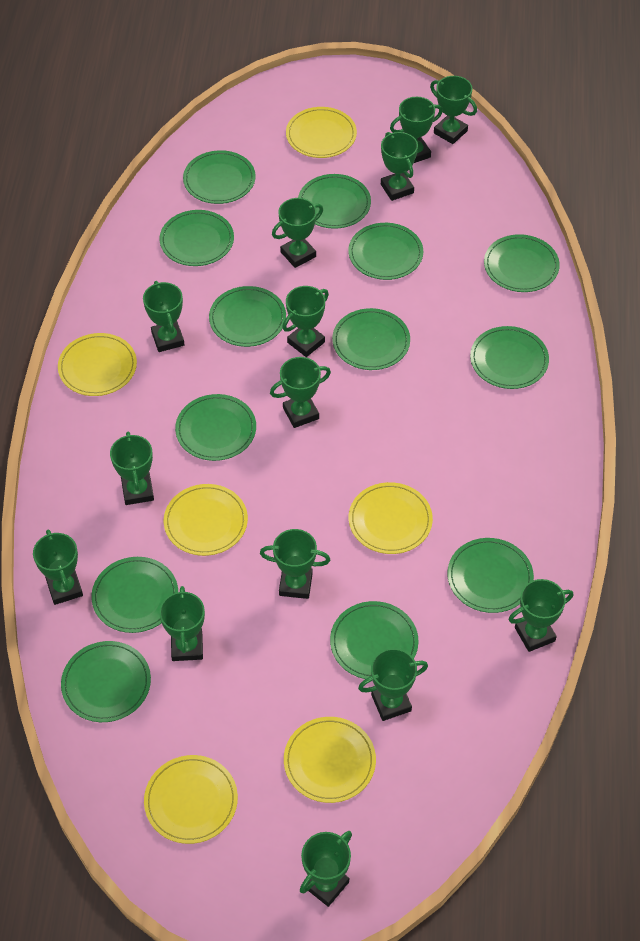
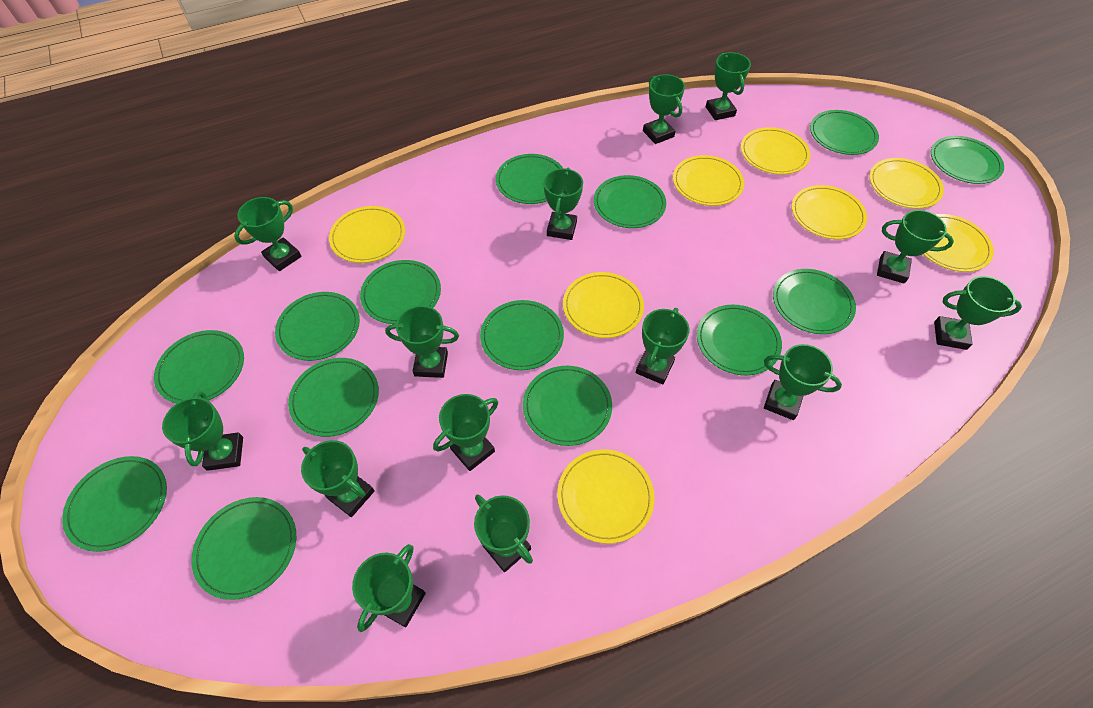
green plate: [61,641,151,722] [91,557,178,633] [159,210,234,266] [175,394,256,461] [183,150,256,204] [209,286,286,347] [298,174,371,229] [330,601,418,679] [332,308,410,370] [348,223,423,280] [447,538,534,613] [470,326,549,389] [484,234,560,292] = 13 -> [62,456,167,552] [154,330,244,404] [191,497,296,600] [275,292,360,361] [288,358,379,437] [360,260,441,324] [480,300,564,370] [496,154,563,204] [523,366,612,446] [594,175,666,228] [697,305,782,375] [773,269,856,334] [810,110,879,155] [931,136,1004,184] = 14
yellow plate: [58,333,137,396] [144,755,238,844] [164,484,248,556] [284,717,376,803] [286,107,357,158] [349,482,433,554] = 6 -> [329,206,405,263] [557,449,655,544] [563,272,644,338] [673,155,744,206] [741,127,810,175] [792,185,867,239] [869,158,944,209] [923,214,994,272] = 8

